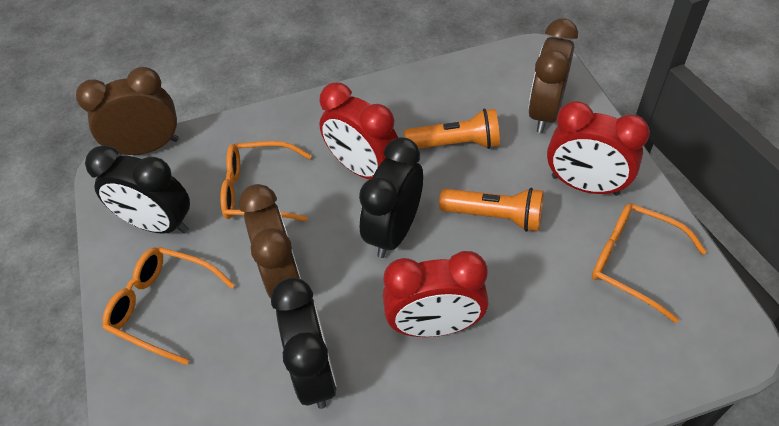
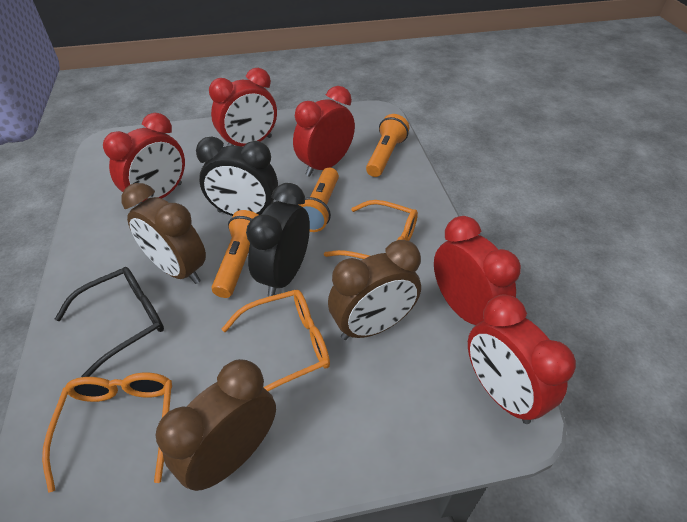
black clock: [85,145,190,234] [271,278,337,409] [359,137,423,258] = 3 -> [196,137,278,216] [246,183,310,296] = 2
black glasses: none = 0 -> [55,267,164,377] = 1
orange flashlight: [404,109,500,149] [439,187,543,232] = 2 -> [211,210,258,298] [296,168,339,232] [366,114,409,177] = 3
red clock: [319,83,398,179] [383,251,489,337] [547,101,650,196] = 3 -> [103,113,185,207] [209,68,277,147] [293,86,355,177] [434,216,521,325] [468,295,576,424] = 5

